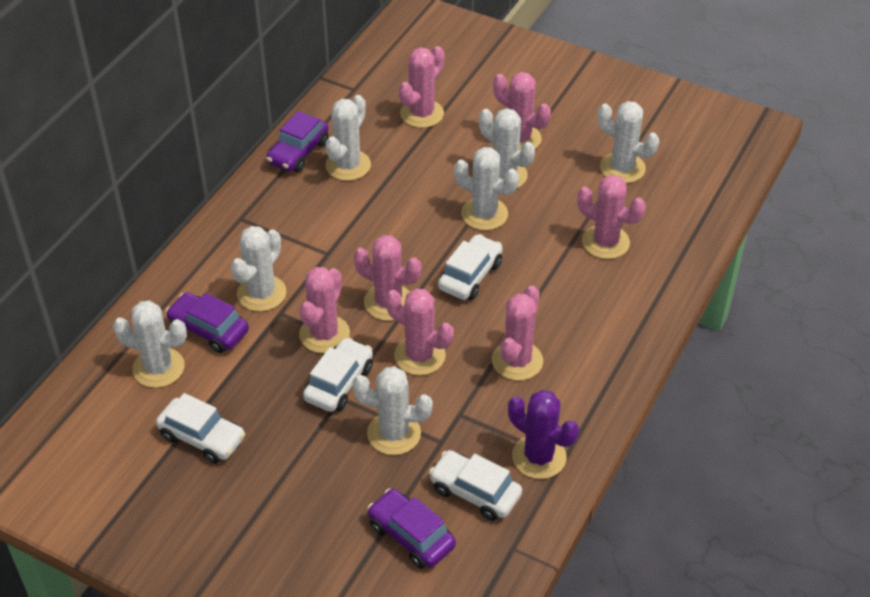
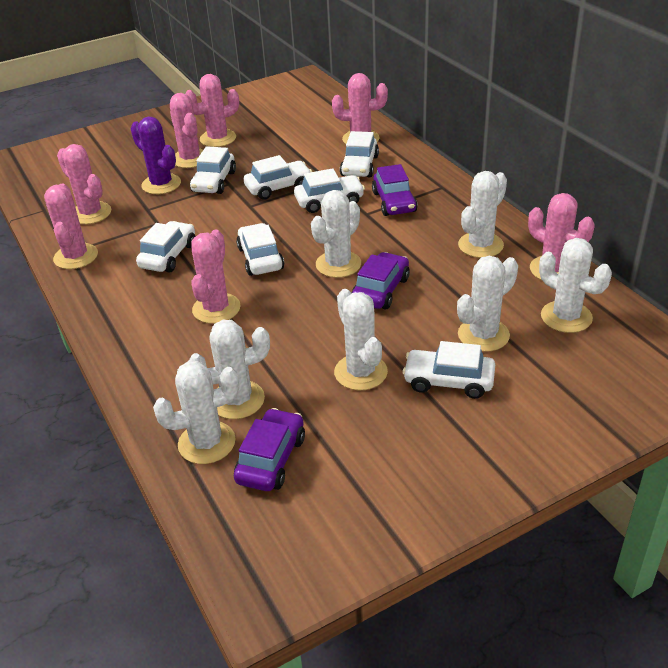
white car: [156,393,245,463] [303,337,373,412] [429,450,522,521] [438,234,502,300] = 4 -> [136,221,196,272] [190,146,236,194] [236,223,284,276] [244,155,312,200] [294,168,365,213] [340,131,379,177] [402,341,495,399] = 7

